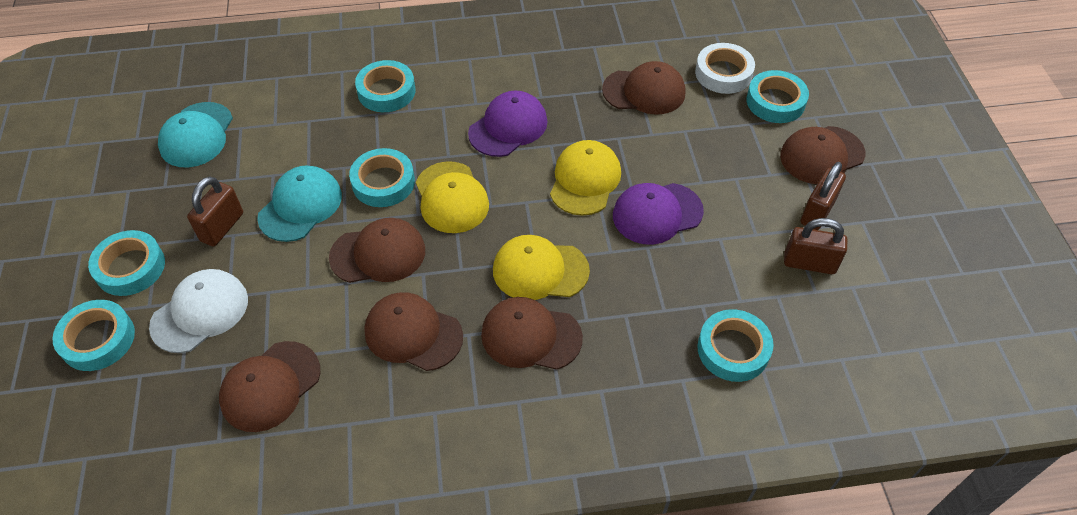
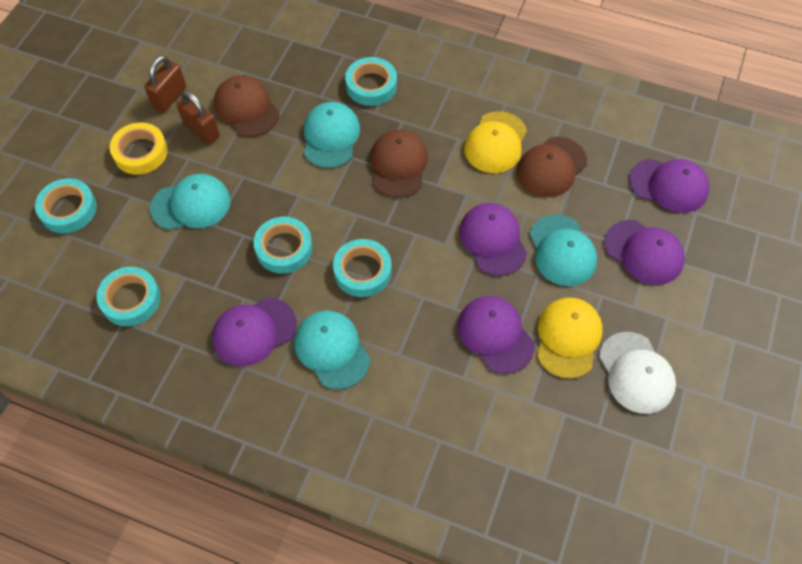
brown cap: [219,341,320,432] [329,218,425,283] [364,292,463,371] [481,297,583,370] [602,61,685,115] [780,126,865,184] = 6 -> [214,75,279,137] [370,129,428,198] [517,137,587,197] = 3
brown padlock: [187,176,243,246] [784,218,847,274] [800,162,846,230] = 3 -> [145,55,186,112] [177,90,220,145] = 2
purple cap: [468,91,547,157] [613,183,704,245] = 2 -> [212,297,297,366] [458,296,535,374] [459,203,527,276] [604,220,685,285] [629,158,709,213] = 5
turquoise cap: [158,102,233,168] [257,166,342,242] = 2 -> [150,174,231,230] [294,310,370,390] [304,102,360,168] [529,214,597,286] = 4
turquoise tape: [52,300,135,371] [88,230,165,296] [349,148,415,207] [355,60,416,112] [697,309,774,382] [746,70,809,123] = 6 -> [35,178,97,233] [96,267,161,326] [253,217,313,274] [333,239,392,297] [345,57,397,106] = 5
white tape: [695,43,755,94] = 1 -> none = 0
yellow cap: [416,161,489,233] [493,235,590,300] [550,140,621,216] = 3 -> [464,111,527,173] [537,297,603,379] = 2
yellow tape: none = 0 -> [110,122,168,175] = 1

